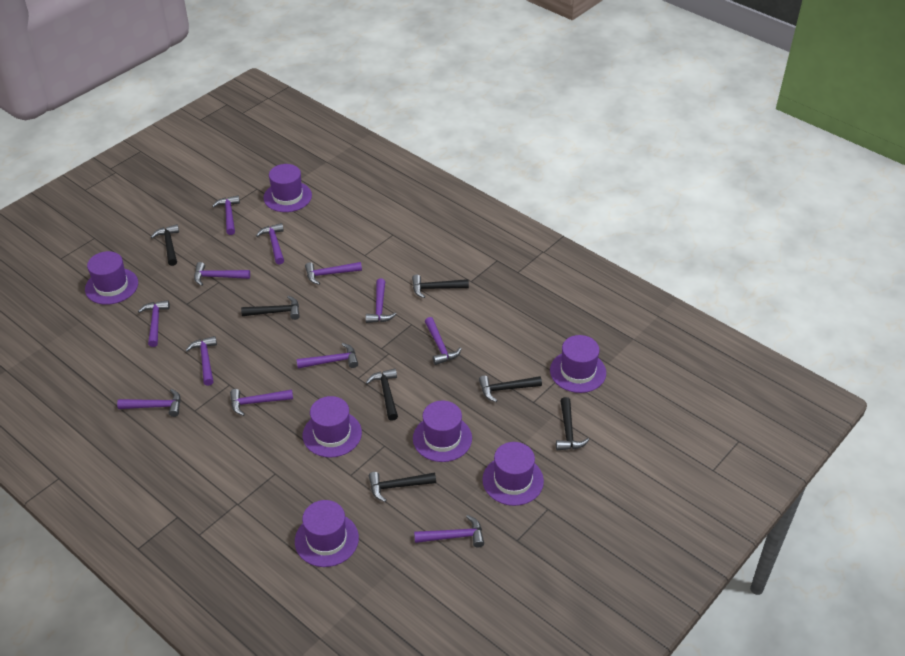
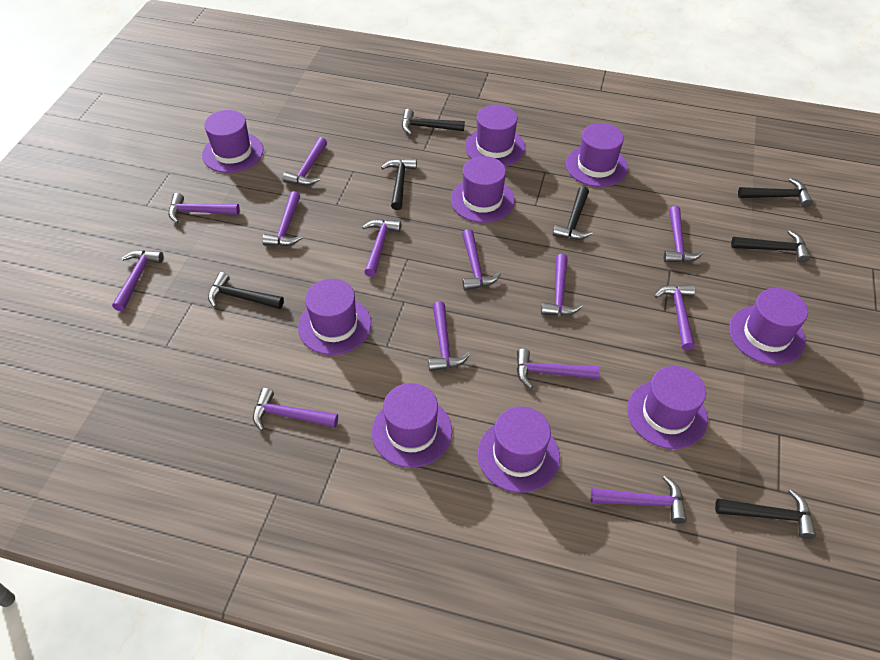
purple hammer: [117,389,181,417] [138,300,170,347] [185,336,217,386] [194,262,250,286] [212,195,240,235] [230,389,293,416] [256,223,284,264] [296,343,358,368] [305,262,362,285] [366,279,396,323] [414,515,484,548] [425,317,462,365] = 12 -> [112,250,164,311] [168,193,240,223] [253,388,338,431] [262,191,303,246] [283,137,327,186] [362,219,401,277] [428,301,470,371] [462,229,501,290] [517,349,599,389] [541,254,583,316] [591,475,687,524] [654,284,695,350] [664,206,703,263] = 13
purple hat: [85,251,138,305] [263,164,312,212] [295,500,359,567] [303,396,362,458] [413,401,472,462] [482,442,544,506] [550,335,606,393] = 7 -> [202,110,264,173] [298,279,371,355] [372,383,452,468] [451,156,515,223] [465,105,525,166] [478,406,560,493] [566,123,628,187] [627,366,708,449] [729,288,808,365] = 9

